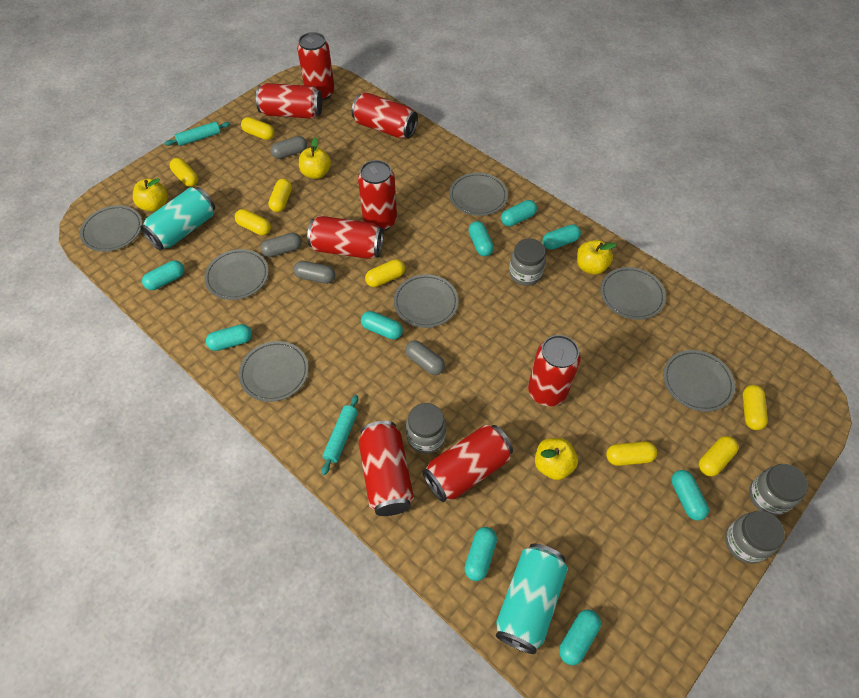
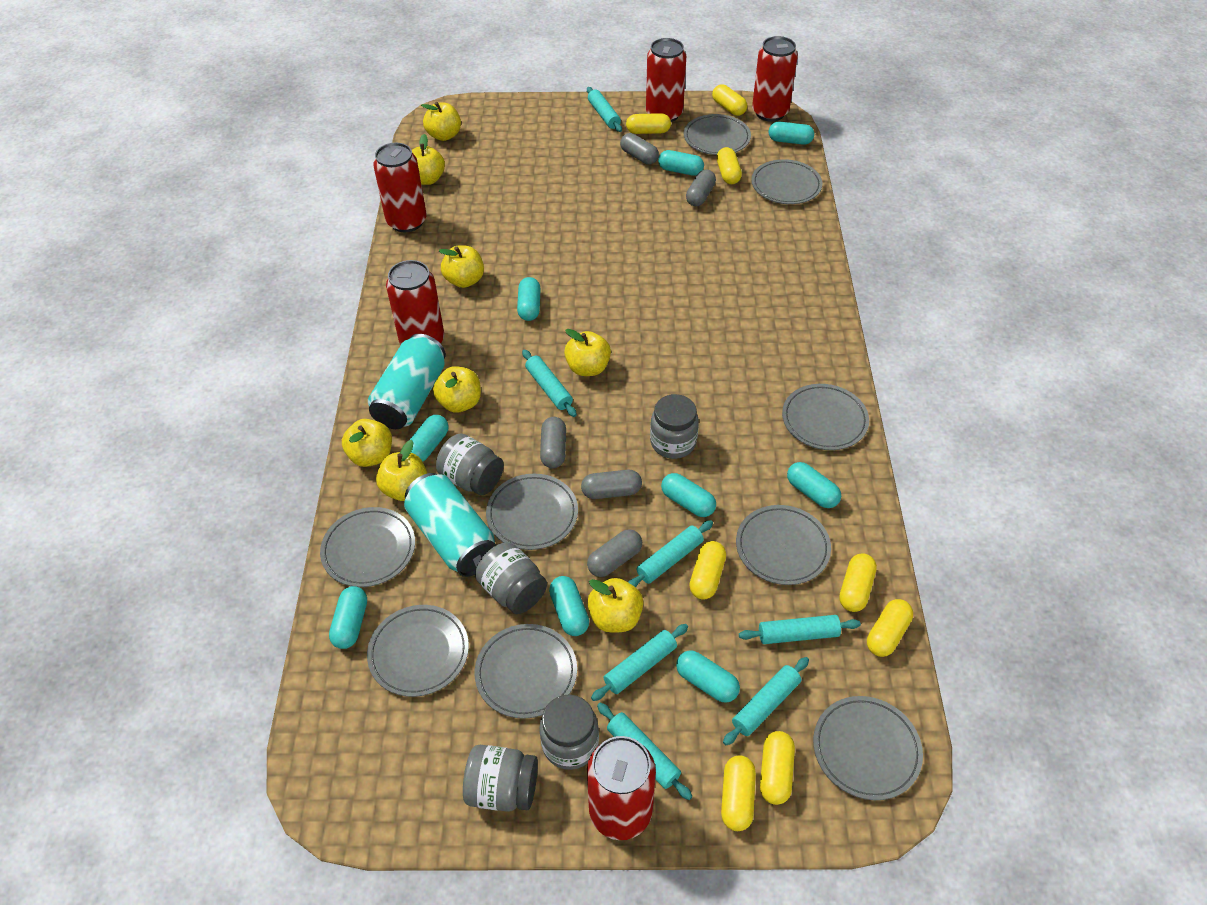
grey capsule: [260,233,302,257] [270,136,307,159] [293,261,335,284] [405,340,445,375] = 4 -> [540,417,566,468] [581,470,642,499] [587,529,642,577] [620,133,659,165] [686,169,716,206] = 5
grey jar: [406,403,446,454] [509,239,546,286] [725,511,785,563] [749,464,808,516] = 4 -> [436,433,504,495] [463,745,538,812] [475,542,547,614] [540,694,599,770] [650,394,699,459] = 5
grey plate: [80,205,142,252] [204,249,269,300] [239,341,309,402] [393,274,459,328] [449,173,508,216] [600,267,666,320] [663,350,735,412] = 7 -> [320,507,415,587] [367,605,469,697] [475,624,577,719] [486,474,578,550] [684,114,751,155] [736,505,831,585] [751,159,822,204] [782,384,869,450] [813,696,923,800] = 9
red can: [256,83,322,119] [297,32,335,101] [307,216,383,259] [352,92,418,139] [358,160,397,231] [359,421,414,516] [423,425,513,502] [528,335,581,406] = 8 -> [373,143,427,232] [386,260,444,345] [587,736,656,840] [646,38,686,122] [752,36,798,122] = 5
turquoise rolling pin: [164,121,231,146] [322,395,358,475] = 2 -> [522,350,577,417] [587,87,622,132] [591,624,688,701] [597,703,692,800] [628,520,713,587] [723,657,809,745] [739,615,861,644] = 7
yellow apple: [133,178,168,212] [299,137,331,179] [535,438,578,480] [577,240,617,275] = 4 -> [342,419,392,467] [376,440,427,501] [412,134,445,185] [421,102,461,141] [433,366,481,413] [439,245,484,288] [564,329,611,376] [587,578,644,632] = 8

